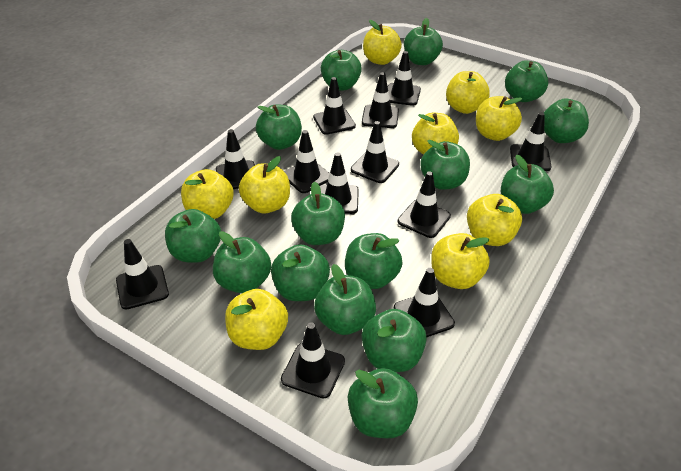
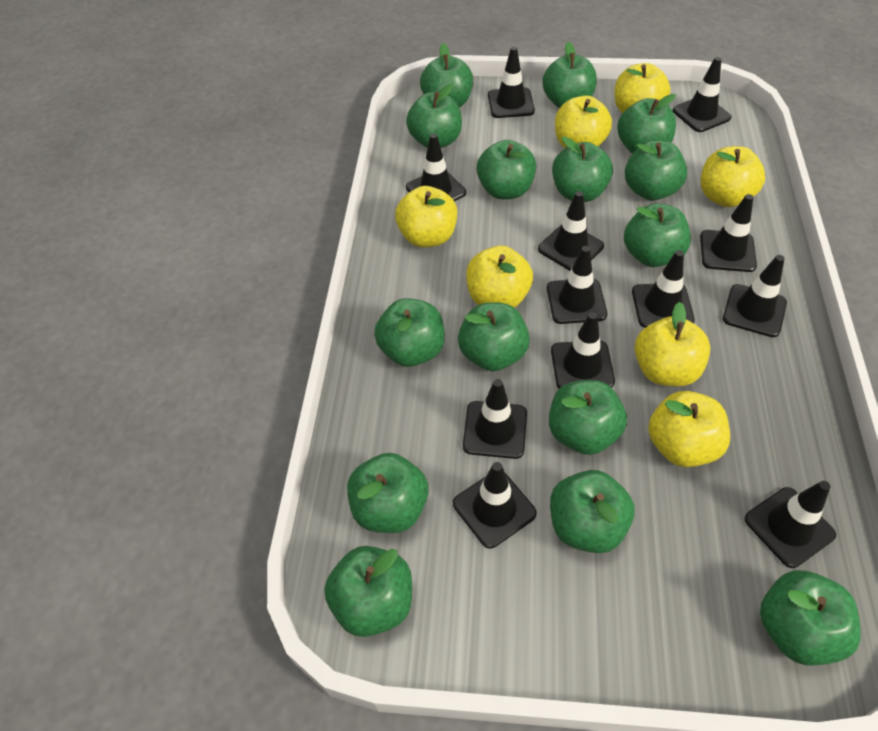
yellow apple: [181,169,234,219] [225,289,288,350] [239,156,290,213] [363,20,402,65] [412,113,459,155] [431,233,490,289] [446,71,490,114] [467,194,522,246] [476,96,522,141] = 9 -> [395,186,458,247] [466,246,533,308] [555,96,612,148] [614,63,671,114] [635,302,711,386] [648,391,730,467] [701,146,765,207] = 7

